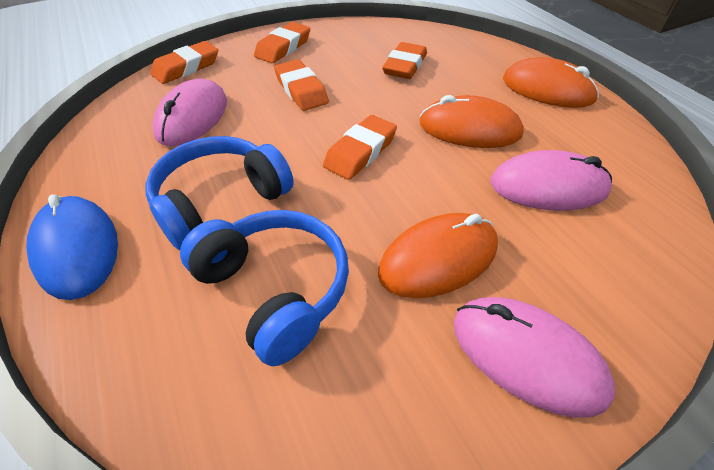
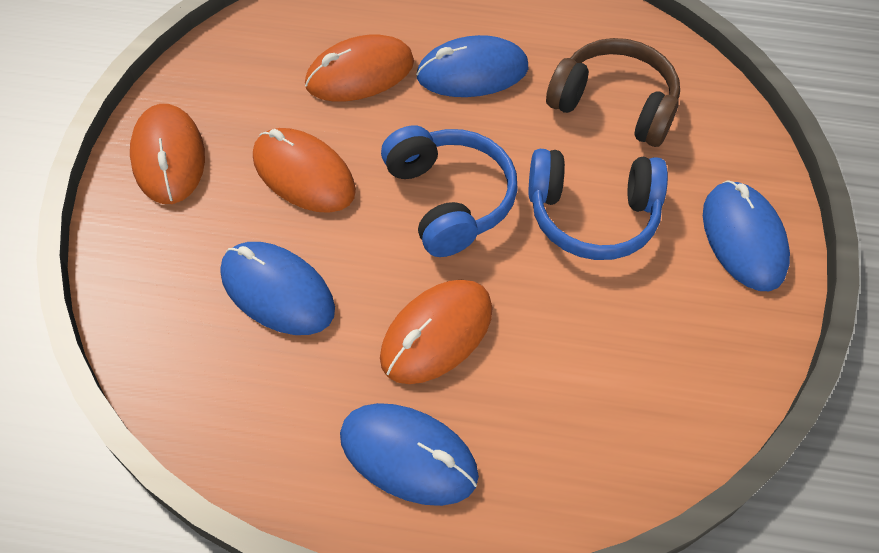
blue mouse: [26,194,118,300] = 1 -> [220,242,335,335] [340,403,479,506] [416,35,528,97] [703,180,790,291] = 4
brown headphones: none = 0 -> [546,38,680,147] = 1
orange eraser: [150,41,218,84] [254,22,310,63] [274,60,329,111] [323,115,397,180] [382,42,427,79] = 5 -> none = 0
orange mouse: [378,213,498,298] [420,95,524,148] [503,57,599,108] = 3 -> [130,104,205,204] [253,128,356,213] [305,35,414,101] [380,280,493,384] = 4
pink mouse: [152,78,227,146] [453,297,615,418] [491,150,612,211] = 3 -> none = 0

